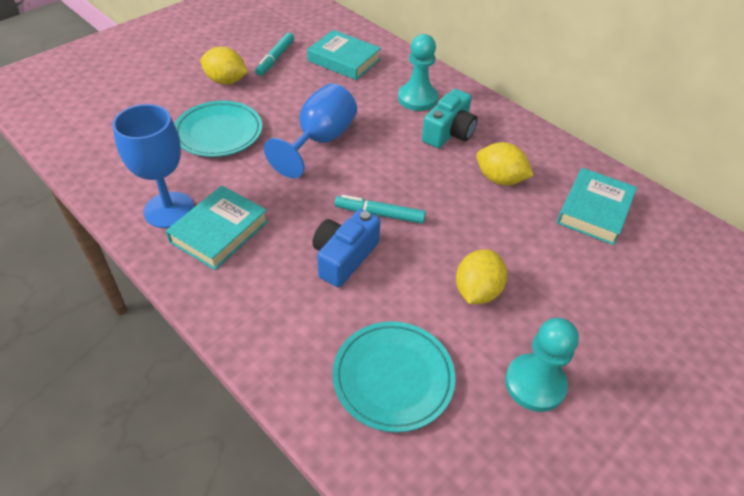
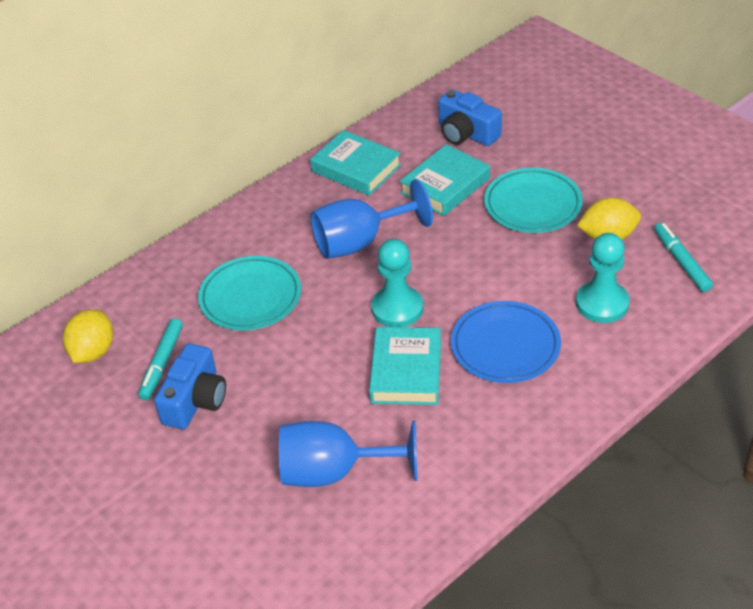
blue camera: [312,209,381,288] = 1 -> [154,344,226,429] [438,89,502,146] = 2
blue plate: none = 0 -> [451,301,561,383] = 1
turquoise camera: [422,89,478,148] = 1 -> none = 0
yellow lemon: [200,47,248,85] [456,249,507,304] [476,142,534,185] = 3 -> [63,309,113,363] [577,198,641,240] = 2

